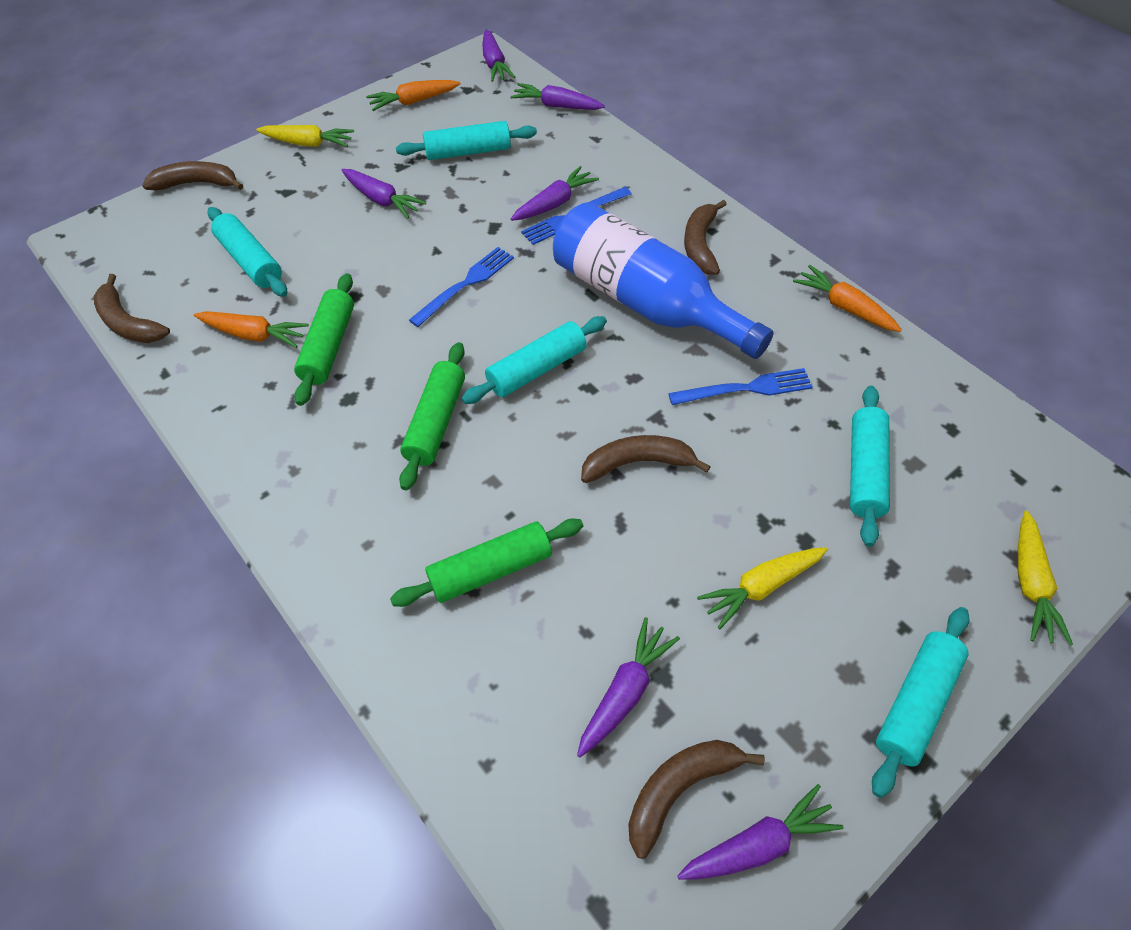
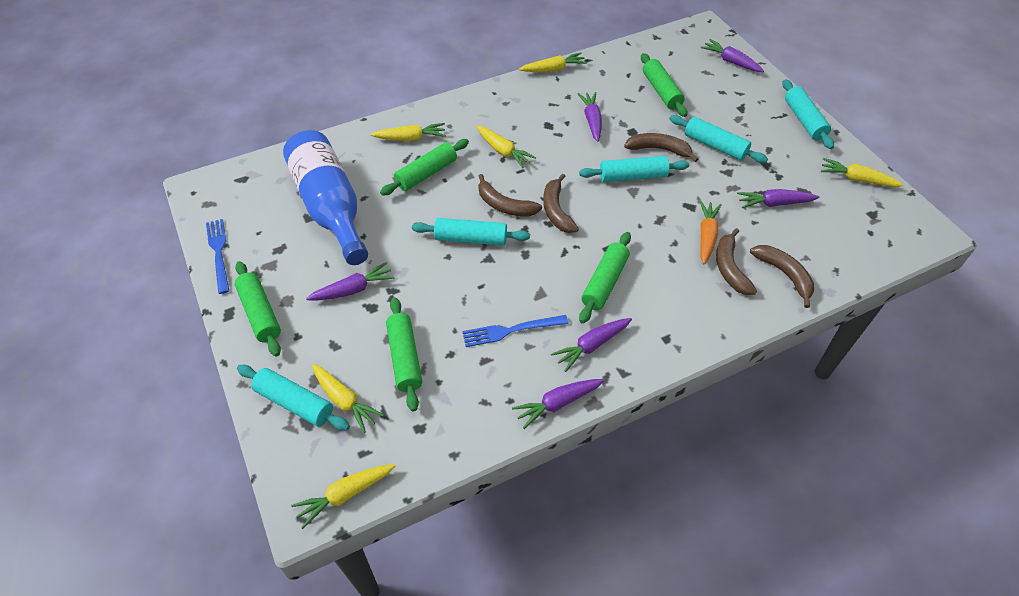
blue fork: [409,247,514,327] [521,187,632,245] [668,368,813,405] = 3 -> [206,219,230,294] [462,315,569,347] = 2
green rolling pin: [294,273,354,406] [390,519,583,607] [399,342,465,490] = 3 -> [235,261,281,357] [380,139,469,196] [386,297,422,411] [579,232,631,324] [641,53,687,117] = 5
orange carrot: [194,311,309,348] [366,80,461,111] [793,265,902,332] = 3 -> [700,201,722,264] = 1
yellow carrot: [256,125,354,147] [697,547,828,629] [1018,510,1073,645] = 3 -> [291,464,395,529] [312,364,384,433] [370,123,446,141] [476,126,536,168] [519,52,587,72] [821,158,904,187] = 6

